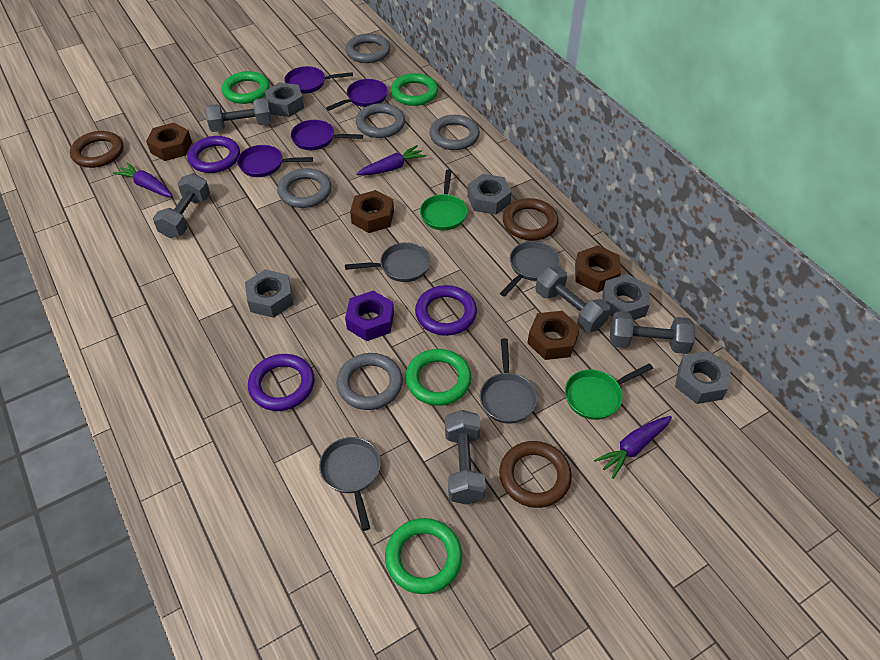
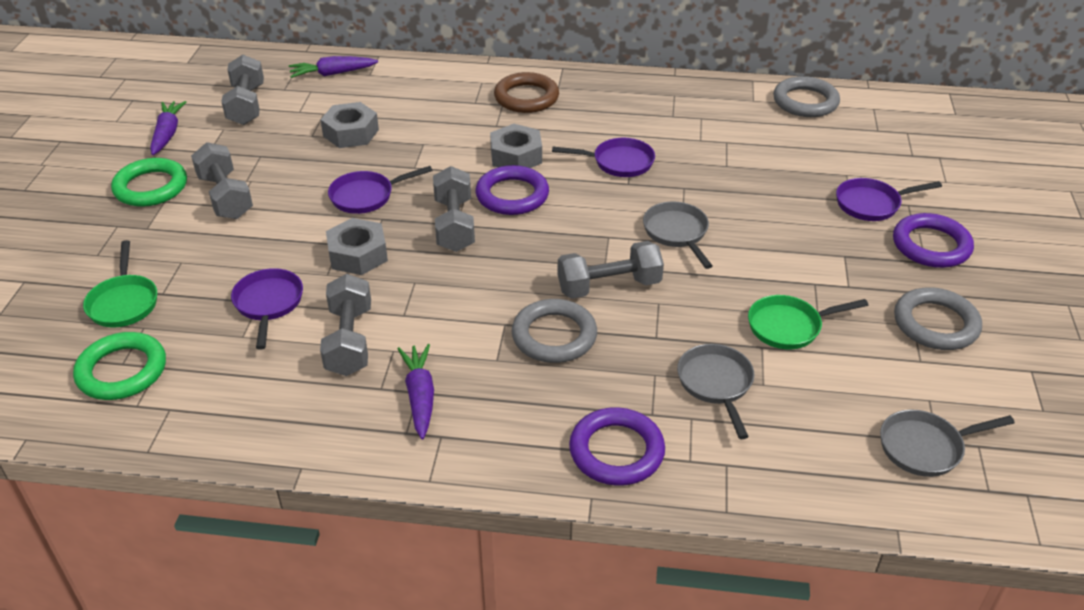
brown nut: [146,123,192,161] [350,190,394,233] [527,311,580,360] [575,245,621,293] = 4 -> none = 0
brown ring: [70,131,124,168] [499,441,572,508] [503,198,559,241] = 3 -> [494,72,559,113] = 1
green ring: [222,71,270,104] [385,518,462,594] [391,73,438,106] [406,349,471,406] = 4 -> [73,332,166,400] [111,158,187,207] = 2
grey nut: [245,269,294,318] [265,82,304,117] [467,174,512,215] [602,274,650,320] [675,351,731,404] = 5 -> [320,102,379,148] [326,218,388,275] [490,124,542,168] = 3
grey pan: [319,437,381,531] [345,242,430,282] [480,338,537,424] [500,241,560,297] = 4 -> [643,202,713,269] [677,344,755,439] [880,410,1015,477] = 3
grey ring: [277,168,332,208] [336,353,403,410] [345,33,390,63] [356,103,405,138] [429,115,480,150] = 5 -> [512,299,597,363] [773,76,840,117] [894,287,982,350] = 3
purple nut: [345,291,394,341] = 1 -> none = 0

